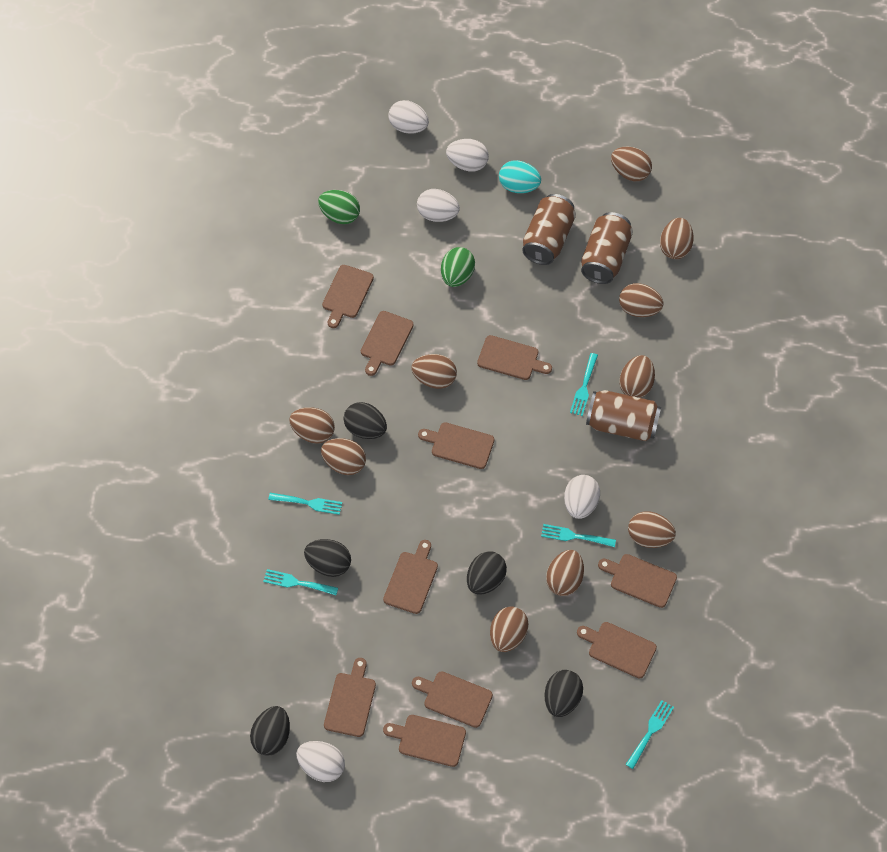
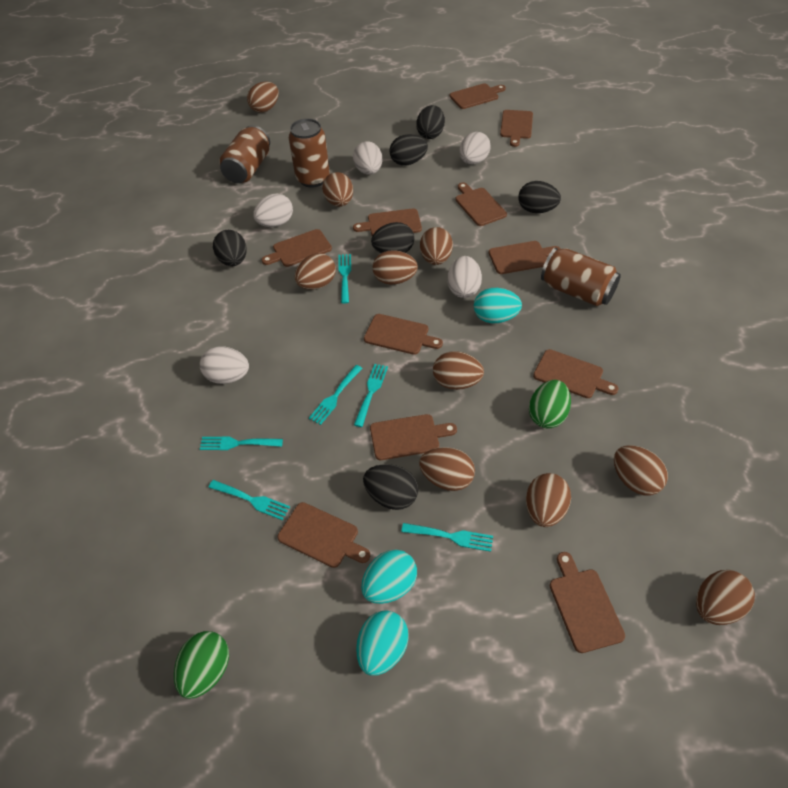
black egg: [250,706,290,756] [304,539,351,577] [344,402,387,439] [467,552,507,595] [545,670,583,717] = 5 -> [213,230,247,266] [363,464,418,510] [371,222,414,253] [389,134,428,166] [416,105,445,139] [518,181,561,213] = 6
brown cutting board: [322,265,374,328] [324,658,376,737] [361,311,414,376] [383,540,438,614] [383,715,466,767] [412,671,493,728] [418,422,494,469] [477,335,552,380] [577,622,657,679] [598,554,677,608] = 10 -> [261,229,332,267] [277,502,370,568] [353,208,422,236] [364,314,443,355] [370,414,457,460] [449,83,506,109] [455,182,507,226] [489,241,561,274] [500,110,533,147] [533,349,618,398] [550,552,625,653] = 11
turquoise egg: [499,160,541,193] = 1 -> [356,610,409,676] [361,550,417,604] [474,288,522,323] = 3
turquoise fork: [263,569,338,595] [268,493,342,515] [541,524,616,547] [570,353,598,416] [625,700,674,769] = 5 -> [200,437,283,450] [208,480,290,520] [309,365,363,425] [339,254,351,304] [354,364,388,427] [401,523,493,552] = 6

